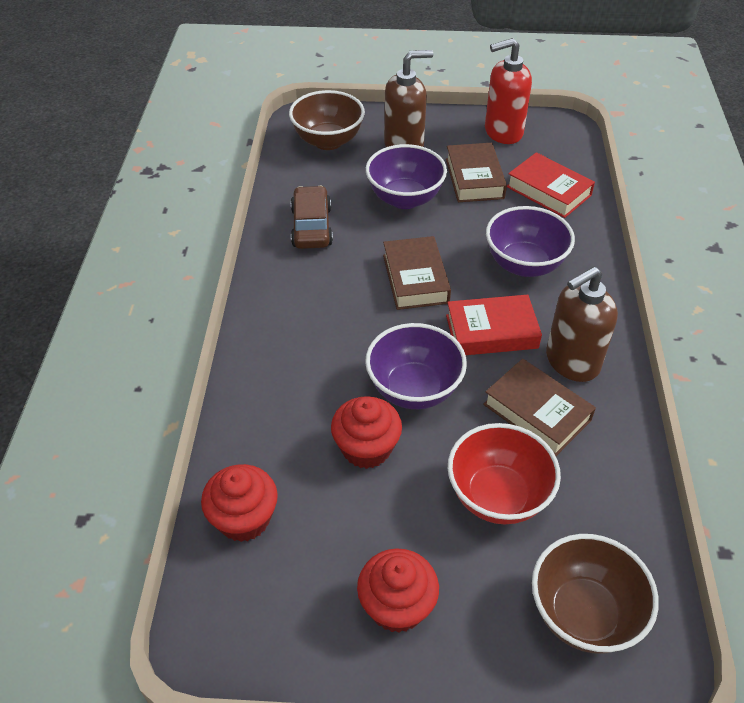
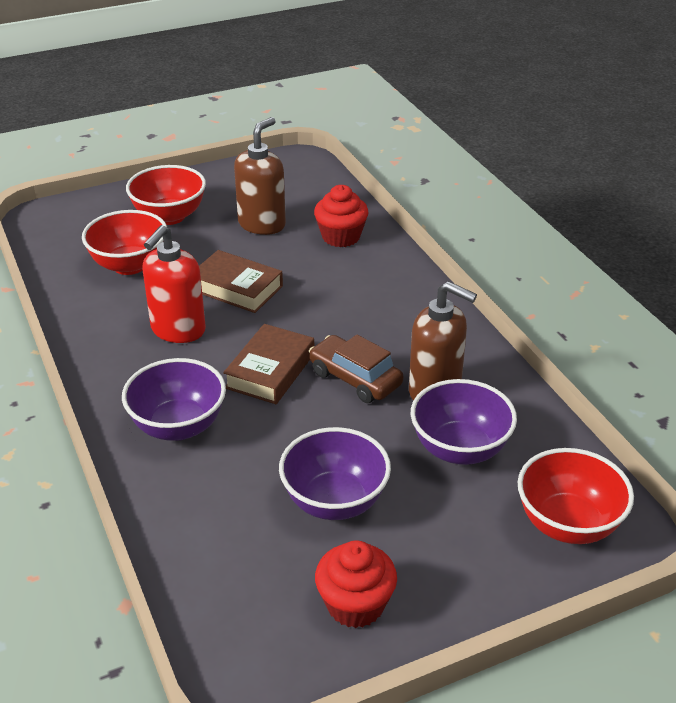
brown book: [383,236,451,310] [446,143,507,202] [483,359,596,456] = 3 -> [199,250,283,313] [223,324,314,404] = 2
brown bowl: [289,90,365,150] [532,534,659,654] = 2 -> none = 0
red book: [446,295,542,355] [507,152,595,218] = 2 -> none = 0
red bowl: [448,423,561,524] = 1 -> [82,210,167,275] [126,165,206,225] [518,448,634,544] = 3
red cupcake: [201,464,278,542] [331,396,402,469] [357,548,439,633] = 3 -> [314,185,368,247] [315,540,397,628] = 2

